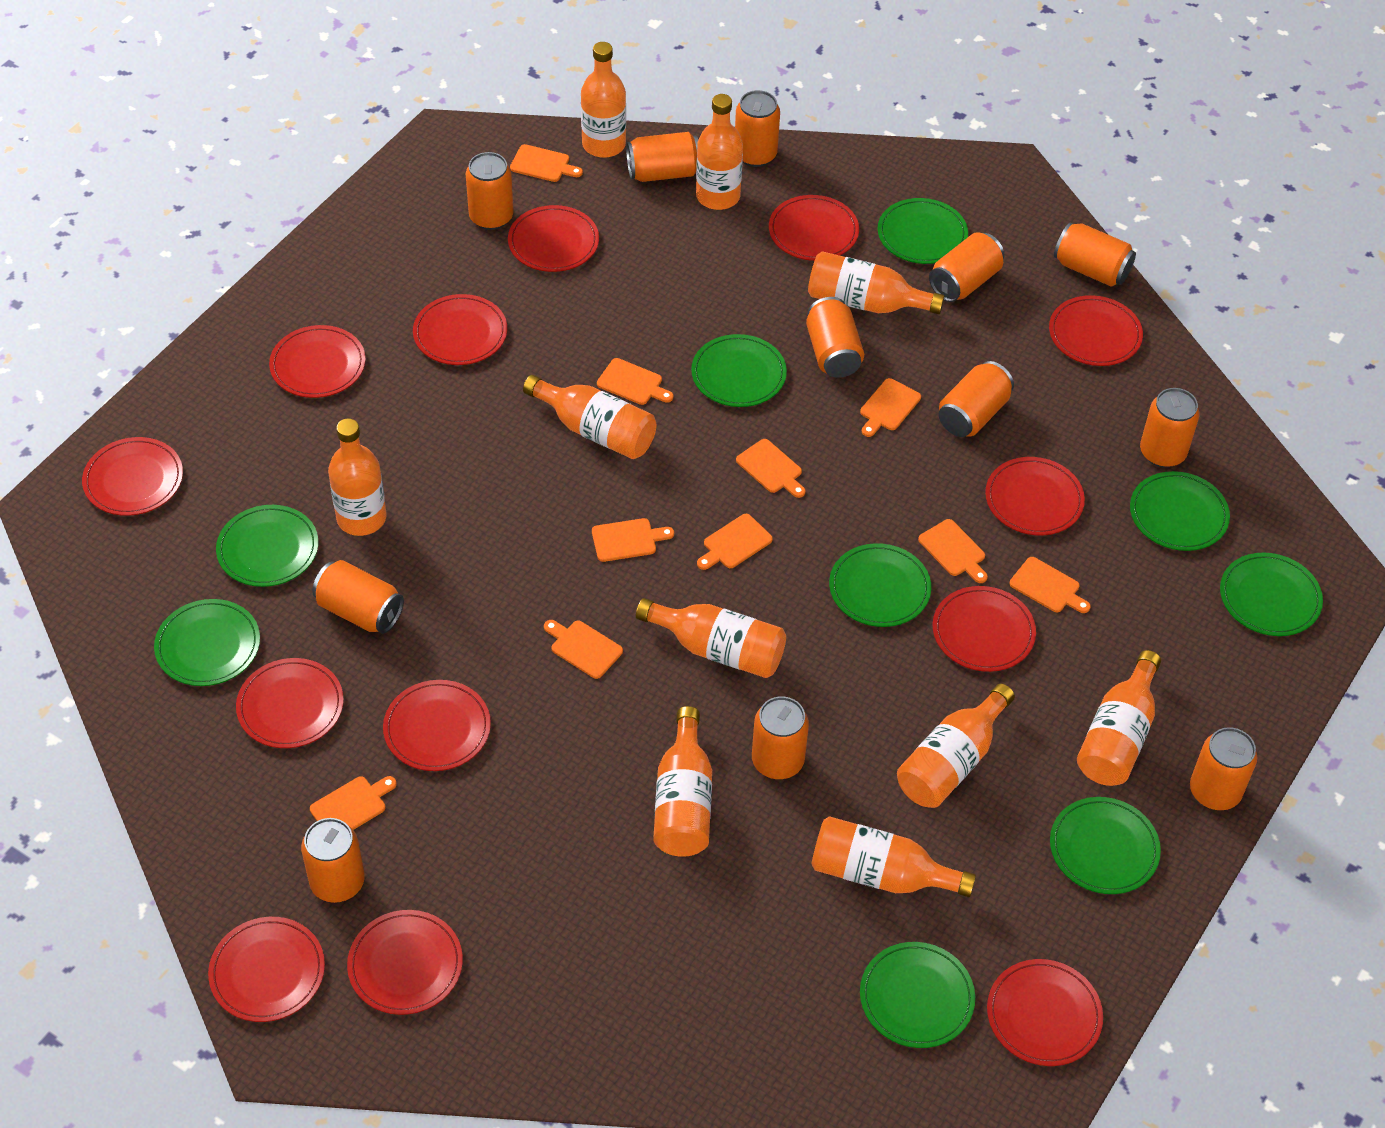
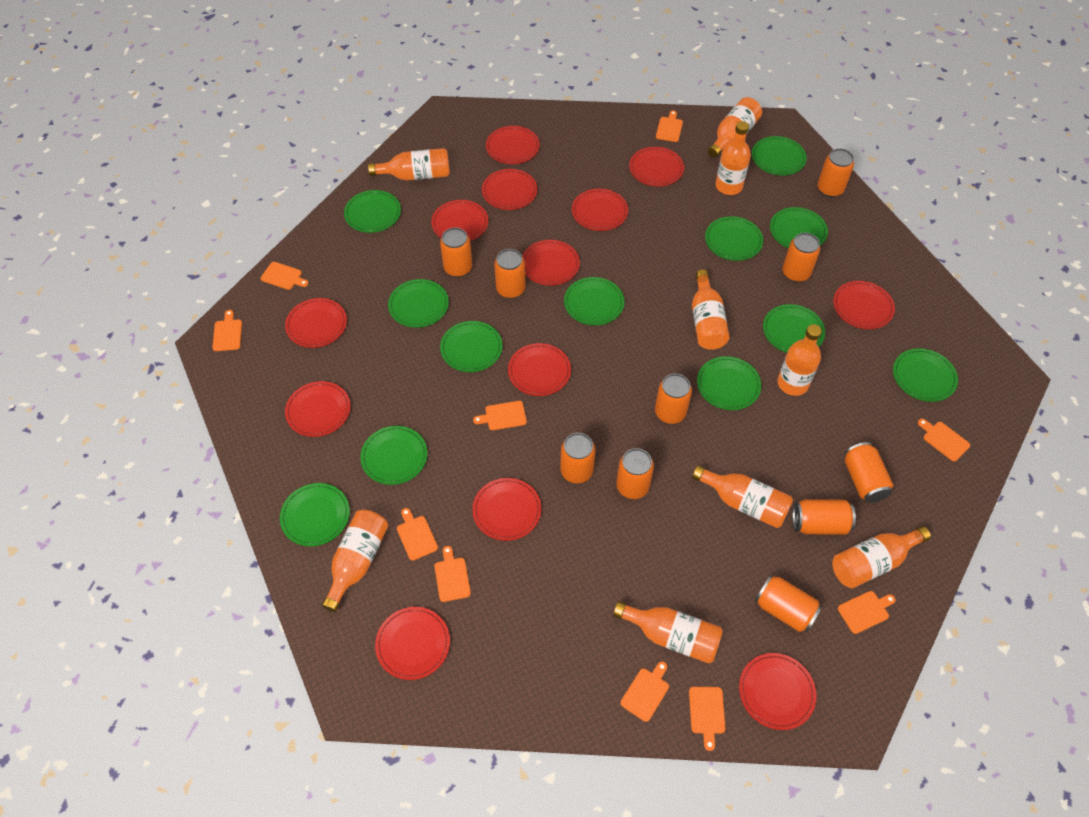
green plate: [154,599,260,686] [216,505,318,587] [691,334,787,407] [829,543,931,627] [860,942,975,1048] [878,198,968,264] [1050,797,1161,894] [1130,471,1230,551] [1220,553,1323,636] = 9 -> [280,483,350,546] [344,190,401,233] [360,426,428,485] [388,279,449,328] [440,321,503,372] [564,277,624,325] [697,356,761,410] [705,216,763,261] [752,136,807,175] [763,304,825,353] [770,207,828,248] [893,348,958,402] = 12
orange bottle: [328,419,386,536] [523,375,656,459] [581,42,626,158] [636,598,786,678] [653,706,712,857] [696,94,743,210] [808,251,945,314] [811,816,976,897] [897,683,1015,808] [1077,650,1161,786] = 10 -> [322,509,388,612] [368,148,450,181] [613,601,723,664] [692,269,729,350] [692,465,793,528] [708,97,762,158] [715,121,751,195] [777,324,822,396] [832,526,931,588] = 9
orange can: [301,818,365,903] [312,560,404,634] [466,152,514,230] [626,132,698,182] [735,90,780,167] [752,696,809,779] [806,297,864,378] [929,232,1004,302] [939,361,1014,437] [1054,223,1136,287] [1140,388,1200,468] [1190,727,1257,810] = 12 -> [440,228,472,277] [494,249,526,298] [560,433,595,483] [616,448,654,499] [655,374,692,424] [755,575,822,632] [782,233,820,282] [793,499,856,535] [818,148,854,197] [844,442,893,503] = 10

